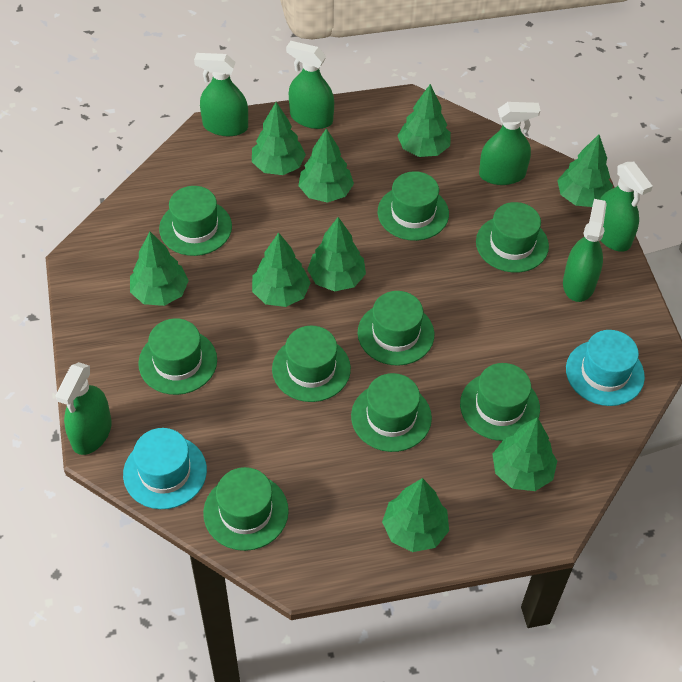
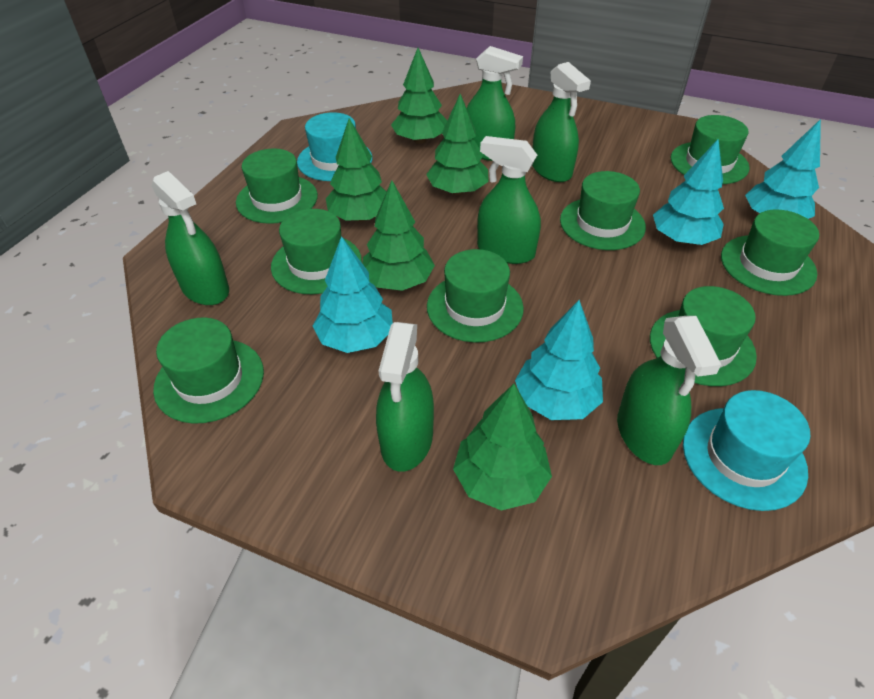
green hat: [138,318,217,395] [159,186,232,256] [203,467,289,551] [272,326,351,402] [351,373,432,452] [358,291,434,366] [378,171,449,241] [460,363,540,441] [476,202,549,273] = 9 -> [153,317,264,424] [236,148,318,224] [271,209,362,294] [427,249,524,343] [560,171,646,250] [650,286,757,386] [670,115,750,184] [721,209,819,296] = 8
green tree: [130,232,189,306] [252,102,306,175] [252,232,311,307] [298,128,354,203] [307,217,366,291] [382,478,449,552] [398,84,451,157] [492,417,557,491] [557,134,613,207] = 9 -> [326,118,386,222] [362,180,435,291] [391,48,447,144] [426,94,489,195] [453,383,552,511] = 5
turquoise tree: none = 0 -> [313,236,393,353] [515,300,603,420] [653,139,724,245] [745,119,821,219] = 4

